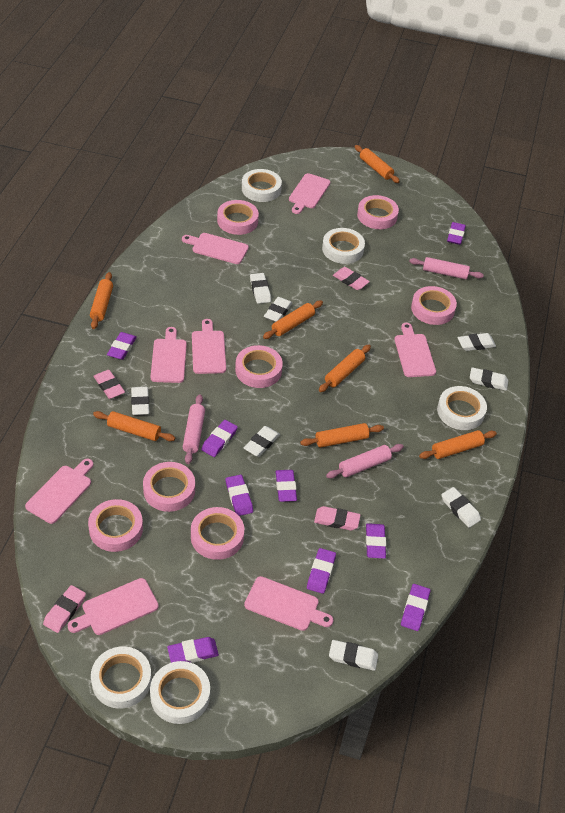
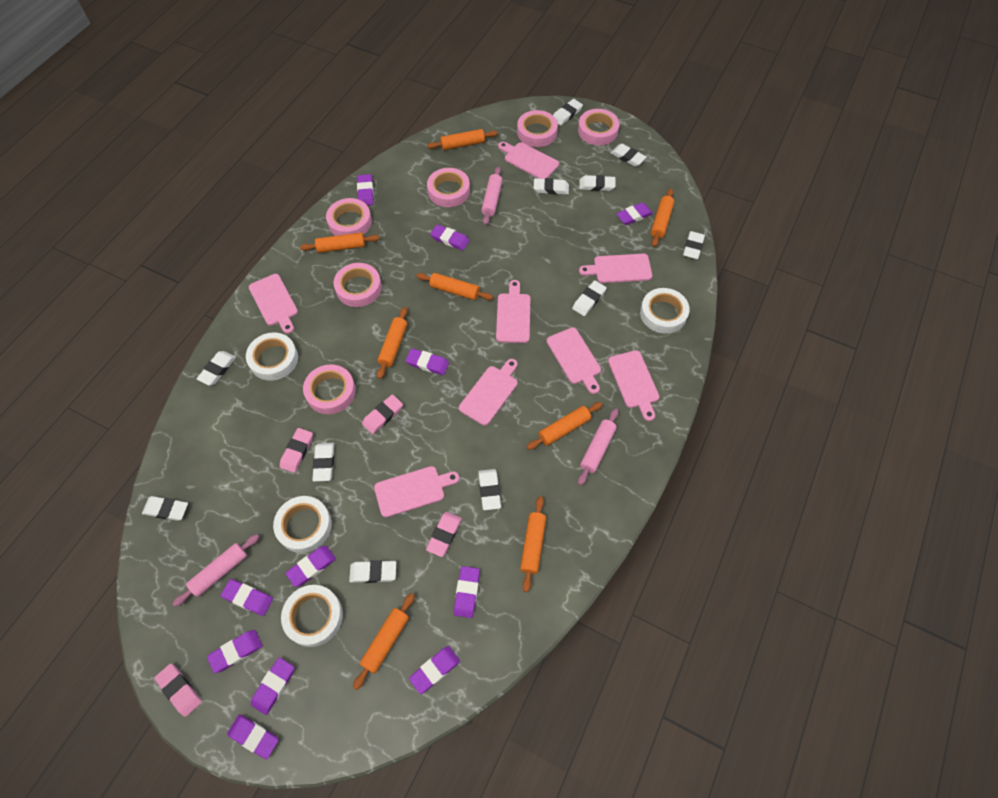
orange rolling pin: [90,272,113,329] [93,411,175,441] [263,301,323,339] [300,423,384,448] [319,345,371,392] [355,145,400,183] [419,430,497,459] = 7 -> [300,233,380,253] [353,593,415,690] [377,307,408,379] [416,273,493,300] [427,129,498,150] [520,496,546,592] [527,402,602,450] [651,189,674,247] = 8
pink tape: [88,499,143,552] [143,462,195,512] [191,507,244,560] [217,200,259,235] [235,345,283,388] [357,195,399,229] [411,286,457,325] = 7 -> [303,364,356,414] [326,198,372,236] [334,263,382,307] [427,168,470,207] [517,110,558,147] [578,109,619,145] = 6
purple eraser: [107,332,137,360] [167,637,219,663] [201,420,238,457] [226,475,253,516] [275,470,297,502] [307,548,336,594] [366,523,386,559] [401,584,430,631] [447,222,466,245] = 9 -> [207,630,263,673] [220,579,273,616] [227,714,279,760] [251,657,294,715] [285,546,336,587] [357,174,374,205] [405,348,449,375] [409,646,460,694] [430,224,469,251] [454,566,480,618] [616,202,653,225] = 11
white eraser: [131,387,149,415] [244,426,280,457] [250,273,271,304] [264,297,292,322] [329,640,378,671] [442,487,481,528] [458,333,496,351] [470,367,508,391] = 8 -> [142,496,188,521] [197,351,236,385] [312,443,334,481] [349,560,396,583] [478,469,501,510] [534,178,569,195] [553,99,583,126] [572,280,607,316] [579,175,616,191] [611,144,647,166] [683,231,705,259] = 11
white tape: [91,646,152,709] [150,661,210,724] [242,169,282,202] [322,228,365,264] [437,386,487,430] = 5 -> [246,332,298,381] [273,496,332,553] [281,585,343,647] [640,288,690,334] = 4

